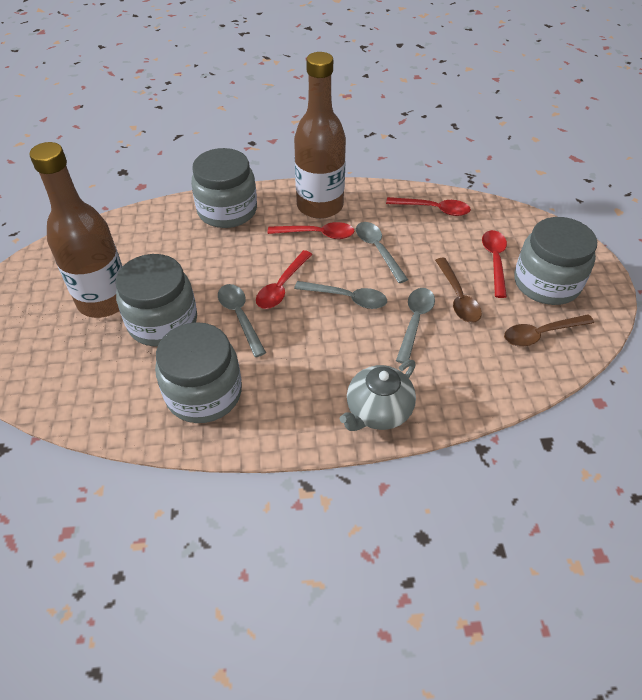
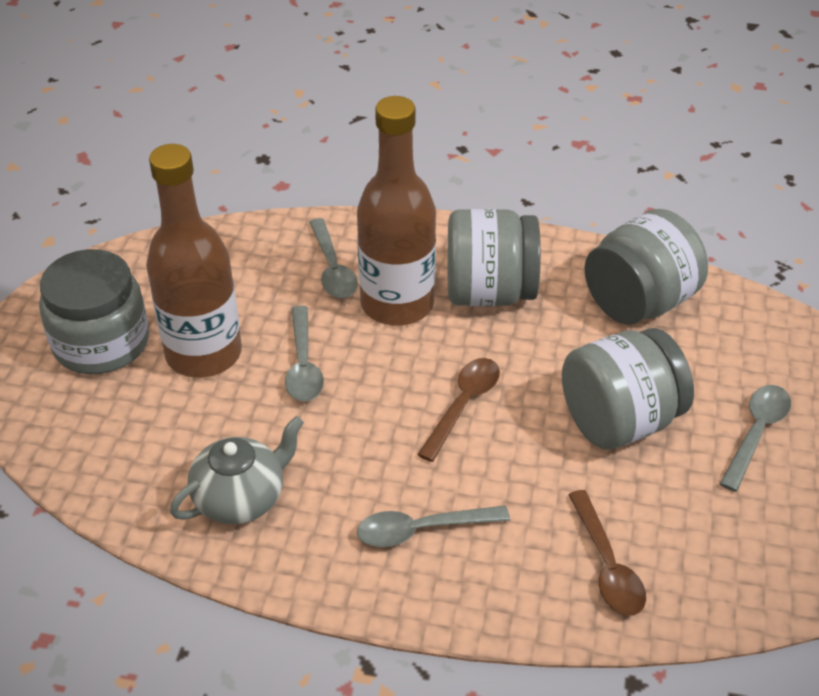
red spoon: [256,250,312,309] [267,222,355,239] [386,197,471,216] [482,230,507,298] = 4 -> none = 0

